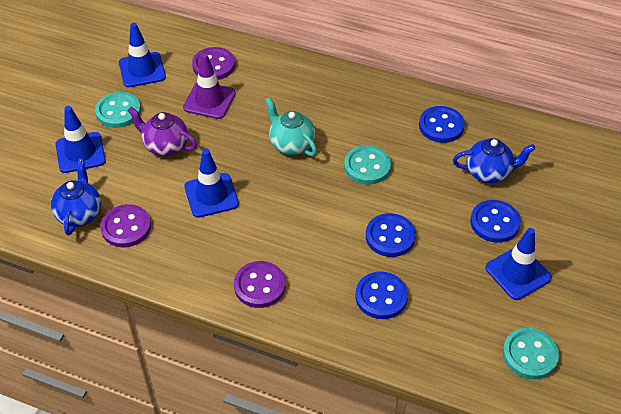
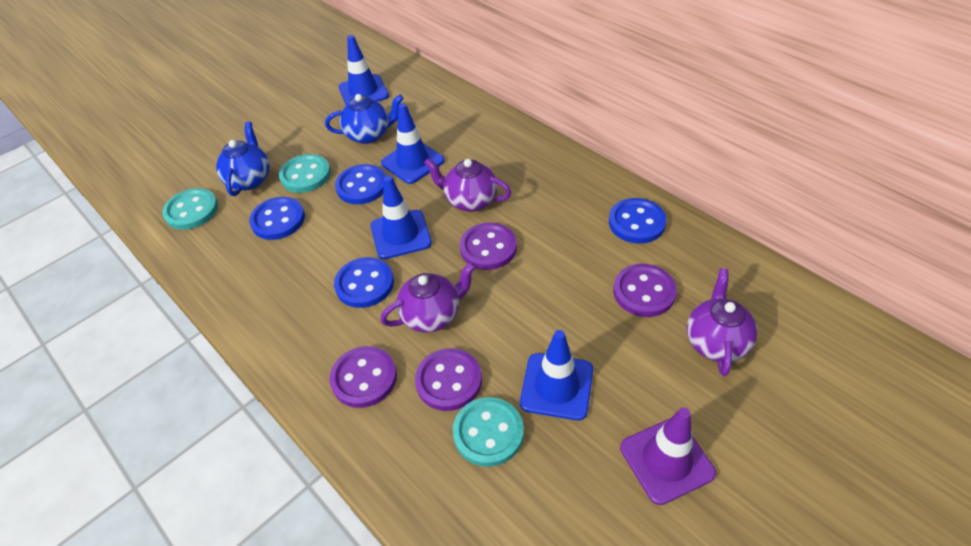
purple button: [100,204,151,247] [192,47,235,80] [234,261,286,308] = 3 -> [330,346,397,408] [415,348,482,411] [460,223,517,270] [613,264,677,317] = 4
purple teapot: [127,107,197,156] = 1 -> [380,262,476,333] [424,158,511,212] [687,268,757,376] = 3
turquoise teapot: [265,97,317,156] = 1 -> none = 0

